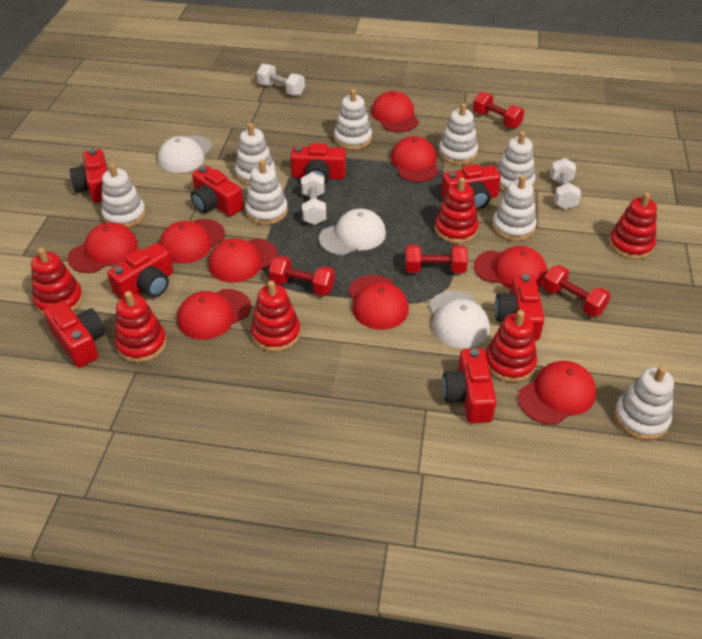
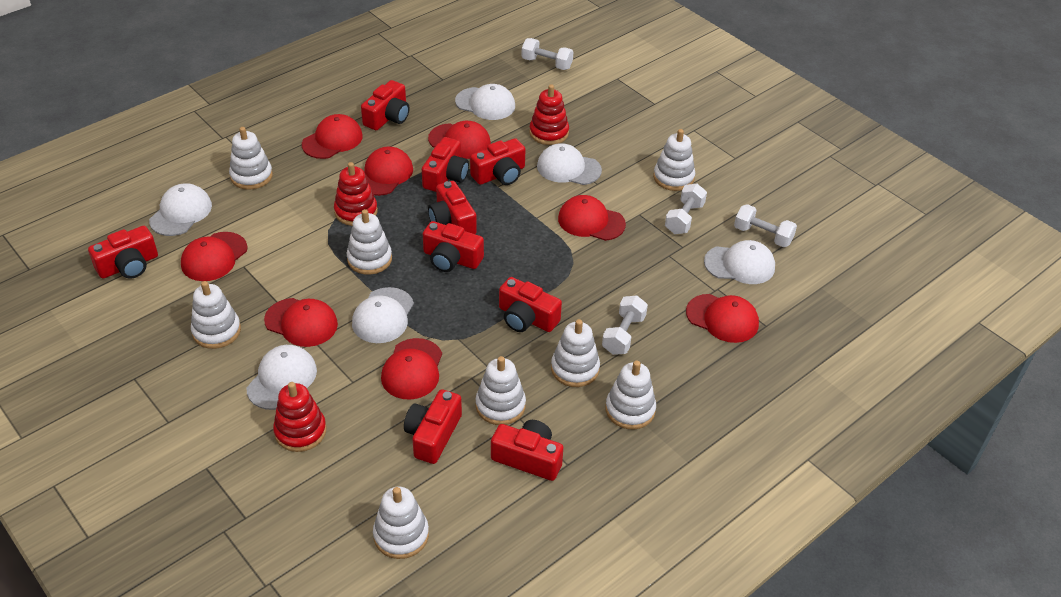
red camera: [44,301,105,368] [70,149,108,203] [107,243,173,299] [191,166,244,217] [290,143,346,185] [441,164,501,210] [442,348,496,423] [495,274,544,341] = 8 -> [88,226,158,279] [361,80,410,130] [404,389,462,464] [422,137,469,192] [423,221,484,272] [428,181,477,234] [470,138,526,185] [491,420,563,481] [499,277,562,332] = 9
red cap: [67,222,138,273] [159,219,225,264] [177,289,251,340] [208,238,278,283] [348,275,409,330] [371,91,419,132] [391,136,439,182] [474,246,547,289] [518,361,596,425] = 9 -> [181,232,247,281] [264,298,338,347] [302,114,363,159] [364,146,413,196] [381,338,442,400] [428,121,491,159] [558,195,626,241] [686,294,759,343] = 8
red dumbbell: [269,256,335,296] [405,245,468,273] [473,92,524,129] [542,265,611,317] = 4 -> none = 0
red stacking toy: [31,248,83,316] [115,291,167,363] [251,281,300,352] [435,177,478,244] [486,310,537,382] [609,192,657,259] = 6 -> [273,382,326,452] [334,162,378,226] [529,84,569,145] = 3
white cap: [158,136,212,173] [319,208,386,256] [429,291,490,348] = 3 -> [149,183,212,236] [247,345,317,410] [352,287,414,343] [455,84,515,120] [537,143,602,185] [704,240,775,284] = 6
white dumbbell: [257,64,305,96] [301,172,326,225] [550,158,581,209] = 3 -> [522,38,573,70] [602,295,648,355] [665,183,707,234] [734,204,797,247] = 4

